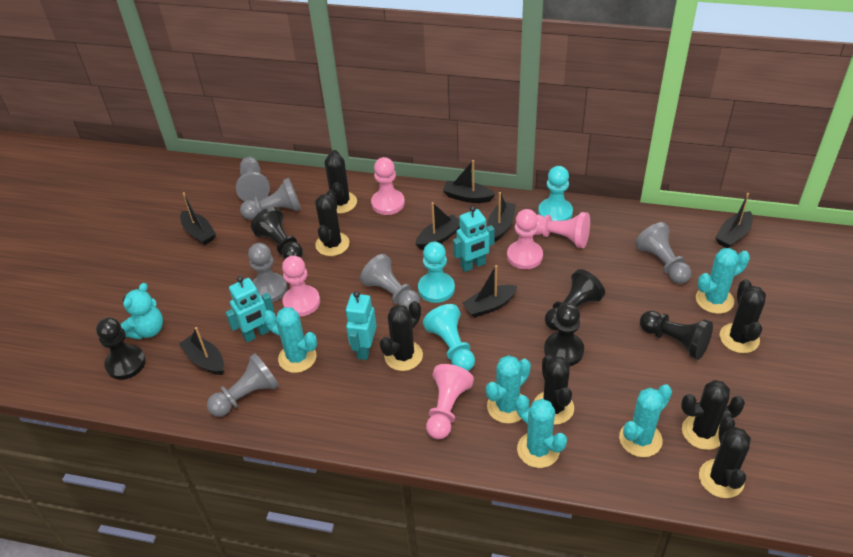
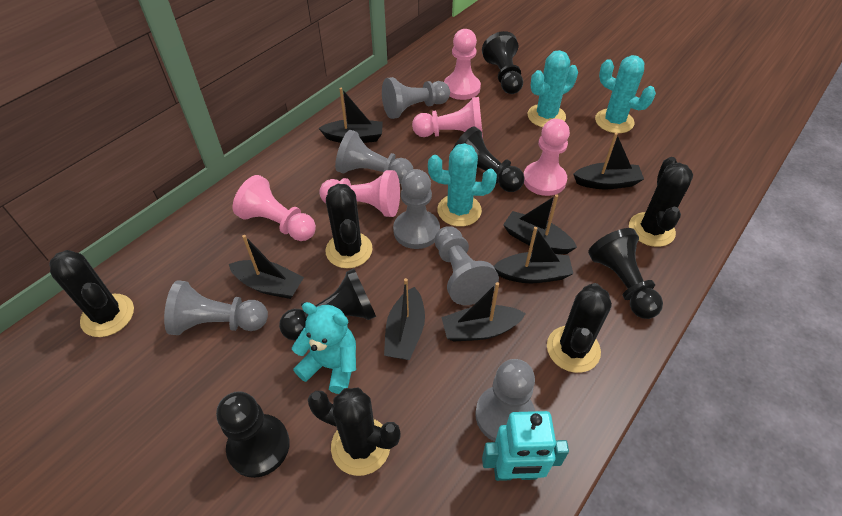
black cactus: [315,190,350,256] [325,150,357,214] [380,301,423,371] [534,355,574,425] [681,380,745,450] [699,416,751,498] [720,279,766,353] = 7 -> [49,250,134,337] [308,388,401,476] [325,184,373,268] [547,283,612,373] [629,157,693,247] = 5
turquoise cactus: [263,307,317,373] [486,355,531,424] [516,395,567,468] [619,384,672,457] [696,248,750,314] = 5 -> [428,143,497,227] [528,50,578,127] [595,55,656,133] = 3
turquoise pawn: [418,242,455,303] [423,304,475,371] [538,166,573,221] = 3 -> none = 0
turquoise robot: [225,276,274,342] [346,291,377,360] [453,206,495,272] = 3 -> [482,411,569,481] = 1

